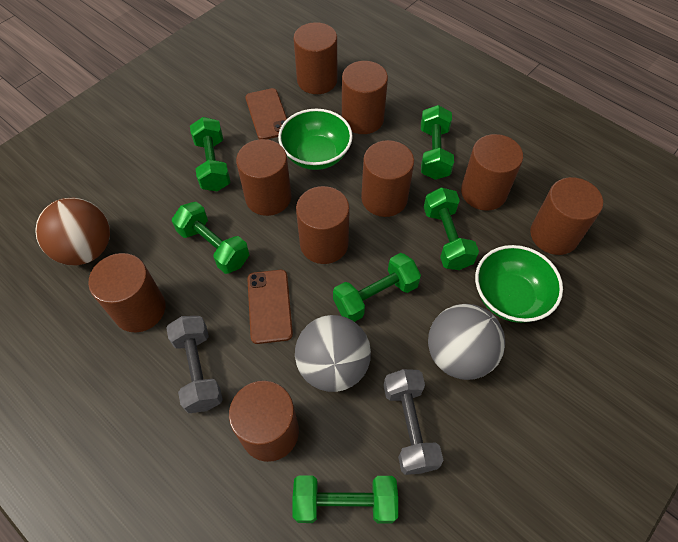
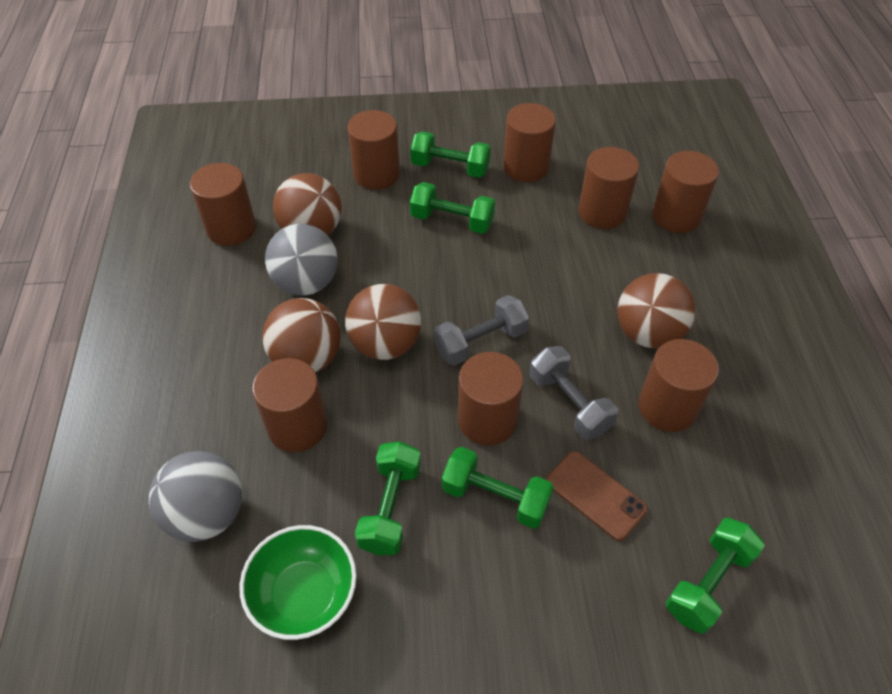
brown ball: [35,198,110,265] = 1 -> [262,298,341,373] [273,173,342,235] [345,284,421,360] [617,273,695,348] = 4
brown cylinder: [88,253,165,332] [229,381,299,462] [236,139,291,216] [293,22,337,94] [296,186,350,264] [342,61,388,134] [361,140,414,217] [461,134,523,211] [530,177,603,255] = 9 -> [190,163,256,246] [252,358,327,452] [347,110,400,190] [458,352,524,446] [503,103,556,182] [578,147,639,229] [639,339,719,432] [652,151,719,233] = 8
brown phone: [245,88,287,139] [247,270,293,344] = 2 -> [546,451,648,541] = 1
green bowl: [278,109,353,170] [475,245,563,323] = 2 -> [239,525,357,640] = 1
green dumbbell: [172,202,249,274] [190,117,231,191] [293,475,398,523] [333,253,421,322] [421,105,454,180] [424,187,479,270] = 6 -> [355,441,421,555] [410,131,491,178] [410,182,495,234] [442,447,554,529] [665,518,765,634] = 5

